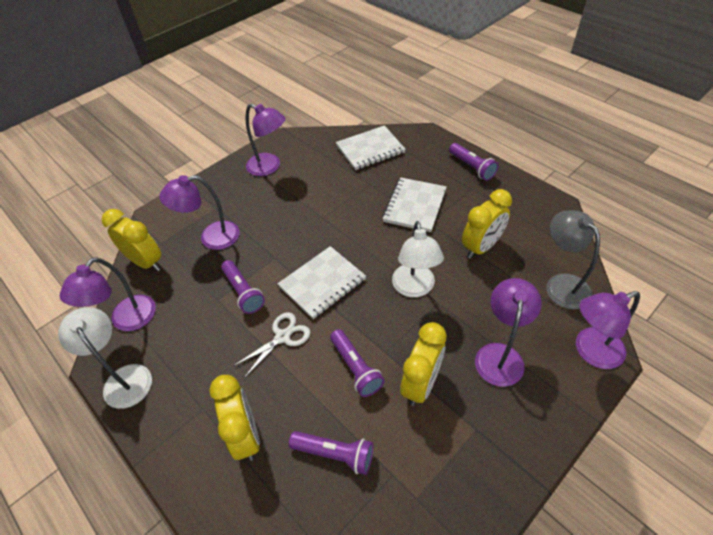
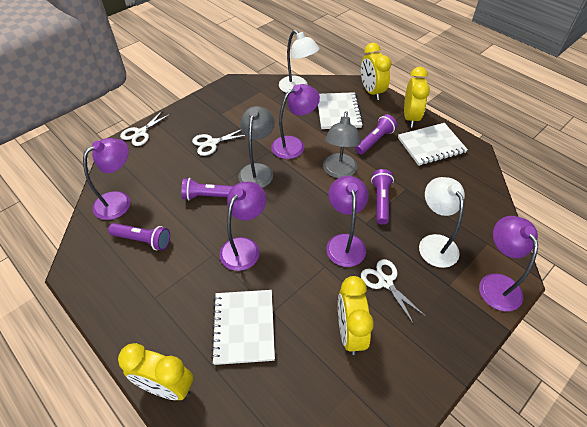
grey lamp: [546,210,600,309] = 1 -> [238,106,275,188] [323,111,361,178] = 2
white scissors: [234,312,311,378] = 1 -> [120,110,170,146] [192,130,245,156] [361,259,425,324] = 3

